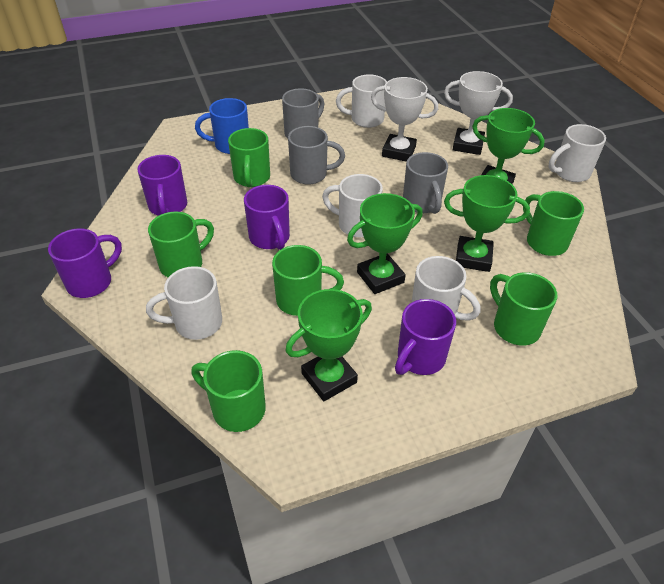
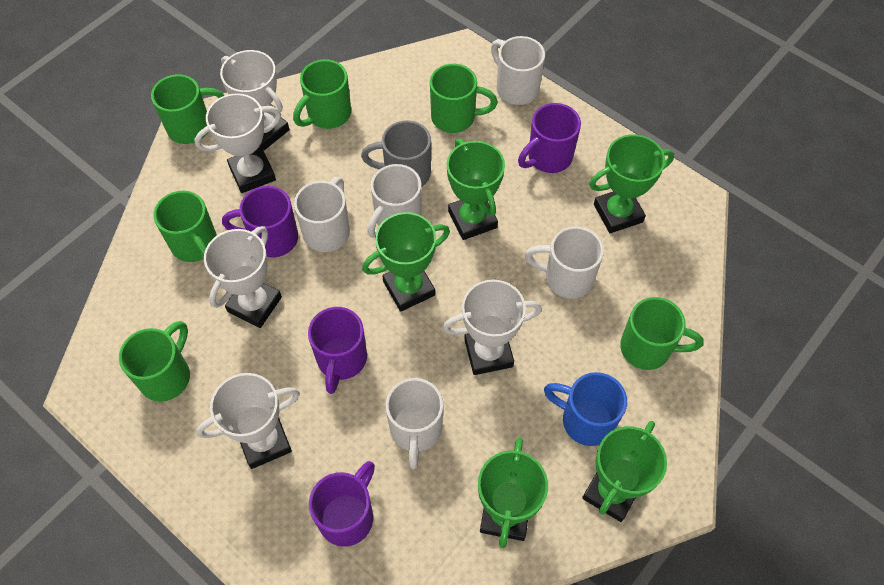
green trophy: [285,289,372,401] [347,193,423,294] [444,175,530,272] [472,108,545,184] = 4 -> [362,212,450,311] [447,139,505,240] [478,438,548,548] [582,421,667,522] [589,134,674,233] = 5
grey mug: [282,88,324,139] [288,126,345,185] [403,152,448,214] = 3 -> [361,120,431,186] = 1
white trophy: [371,77,438,162] [444,71,513,155] = 2 -> [194,93,281,193] [196,373,300,469] [204,226,282,328] [220,50,289,151] [443,280,542,375] = 5

